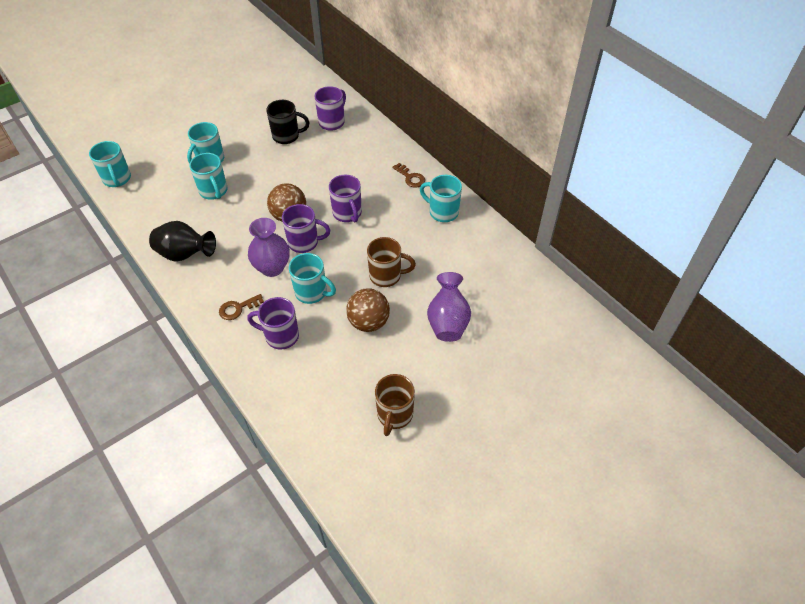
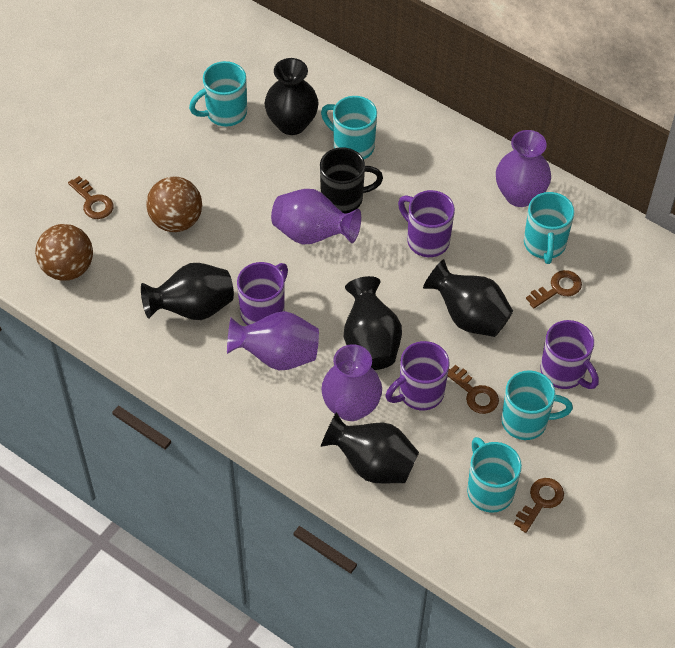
black vase: [149,221,216,262] = 1 -> [141,263,234,320] [265,58,319,135] [321,412,419,484] [344,276,402,370] [423,259,513,337] = 5
brown key: [219,294,264,320] [393,163,425,188] = 2 -> [68,176,113,219] [448,365,499,414] [514,478,564,533] [526,270,582,309] = 4
brown mug: [367,237,416,287] [375,374,415,436] = 2 -> none = 0
purple vase: [248,218,290,277] [427,272,471,342] = 2 -> [227,311,319,370] [271,189,361,244] [321,344,382,421] [496,130,551,207] = 4

